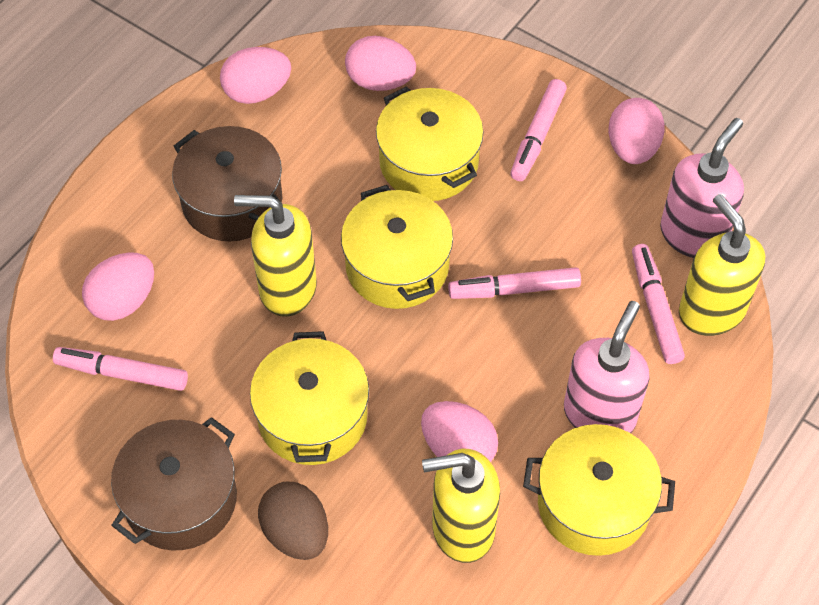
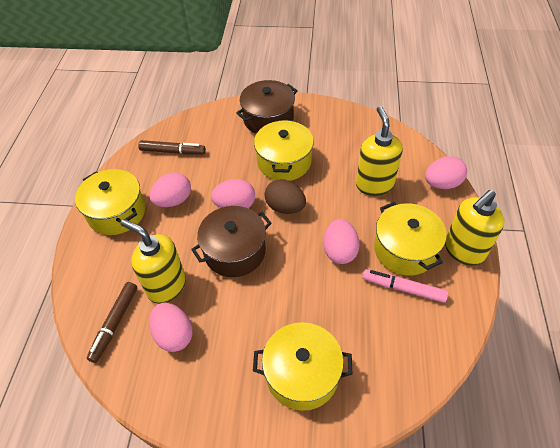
brown marker: none = 0 -> [86,282,137,363] [138,140,206,155] = 2
pink marker: [53,347,188,391] [448,267,581,299] [510,79,567,181] [632,244,685,364] = 4 -> [363,269,448,303] = 1
pink soap dispenser: [564,301,650,433] [660,118,744,258] = 2 -> none = 0

